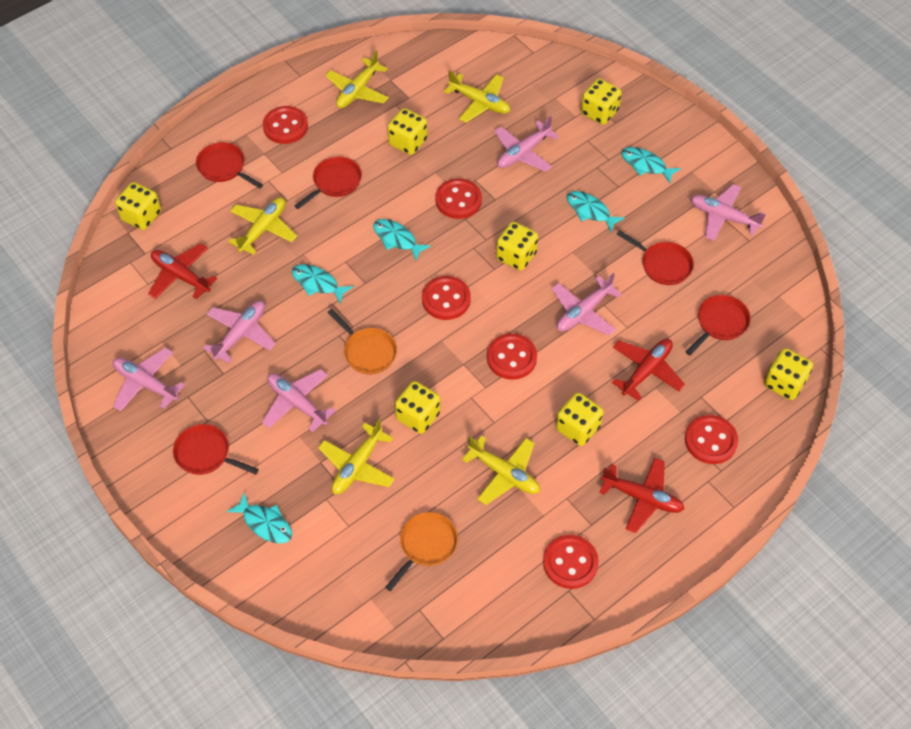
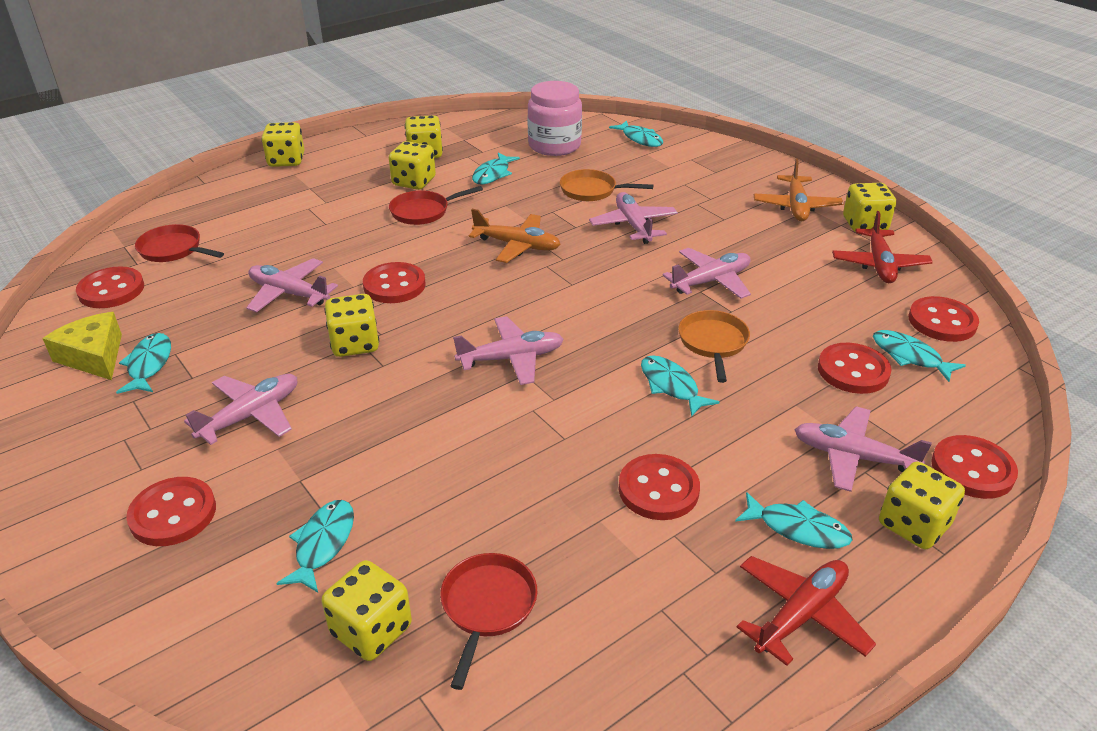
orange plane: none = 0 -> [469,209,561,263] [754,159,843,221] = 2
pink jar: none = 0 -> [527,81,582,156] = 1
red button: [263,106,308,144] [422,276,471,320] [435,178,482,219] [487,333,537,380] [543,535,599,589] [685,415,738,464] = 6 -> [76,266,144,308] [126,477,216,546] [363,262,425,303] [619,454,700,520] [818,343,891,394] [908,296,979,342] [931,435,1018,499] = 7
red pan: [173,424,259,475] [196,142,263,189] [295,157,362,209] [617,230,694,285] [685,295,750,355] = 5 -> [135,224,224,262] [389,186,483,225] [440,553,537,690] = 3
red plane: [148,243,218,299] [599,458,684,533] [612,339,685,401] = 3 -> [737,556,876,666] [832,211,933,283] = 2
turquoise fish: [227,493,292,544] [292,264,353,304] [373,219,431,260] [567,191,625,232] [621,147,681,183] = 5 -> [116,333,171,394] [276,500,354,593] [472,153,520,185] [609,120,663,147] [641,355,719,417] [735,492,853,549] [873,330,966,382] = 7
yellow cheese: none = 0 -> [42,312,122,380] = 1
yellow plane: [228,197,297,255] [318,419,395,494] [325,50,389,108] [444,70,510,123] [462,435,540,505] = 5 -> none = 0

